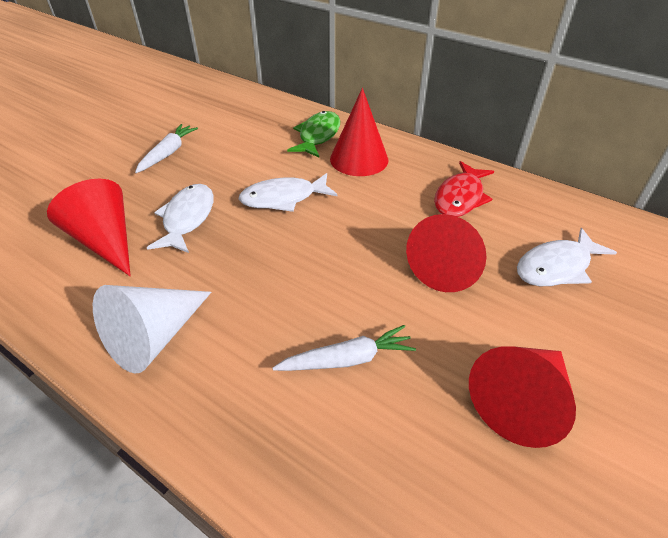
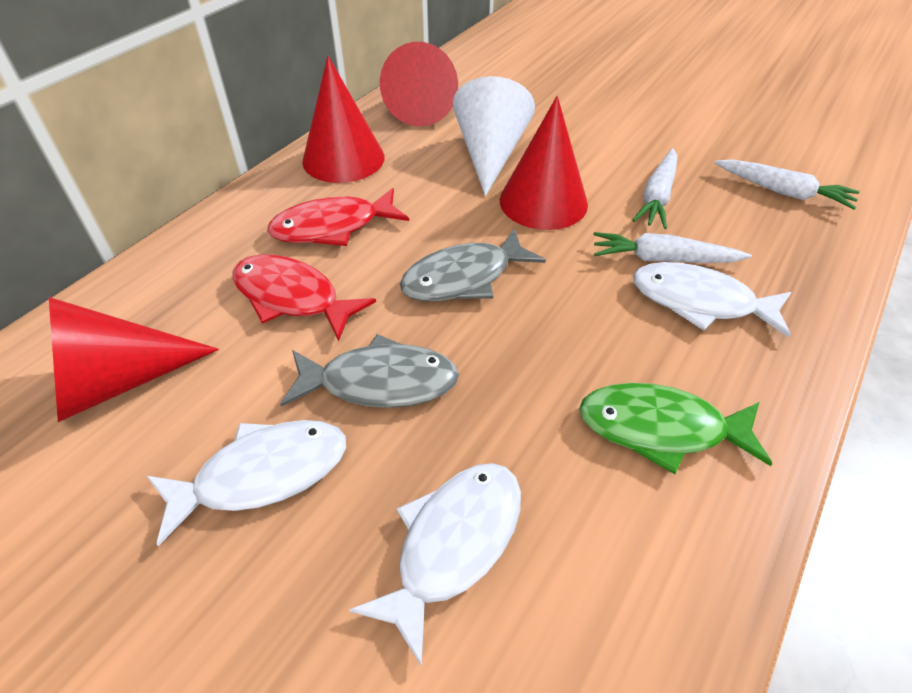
grey fish: none = 0 -> [280,334,459,408] [400,229,546,301] = 2
red fish: [434,161,494,217] = 1 -> [232,254,376,342] [267,188,409,246] = 2
white carrot: [135,124,198,173] [272,325,416,371] = 2 -> [593,232,752,263] [632,148,677,229] [715,159,860,210] = 3

